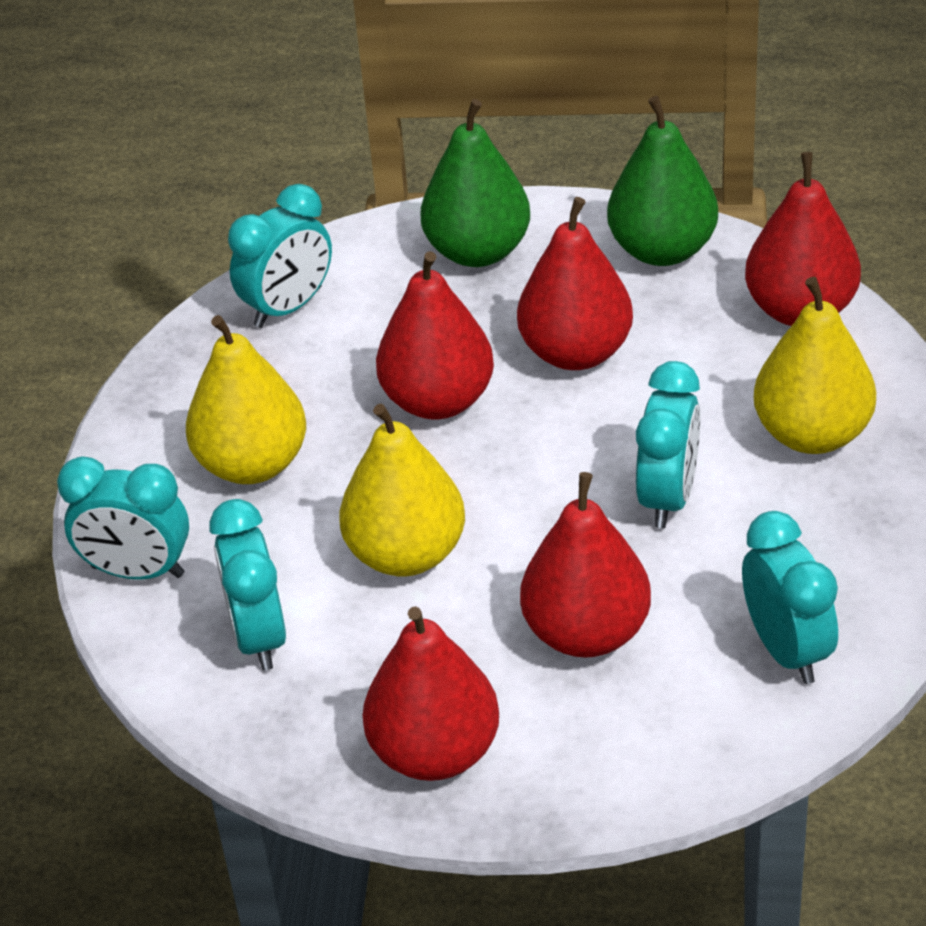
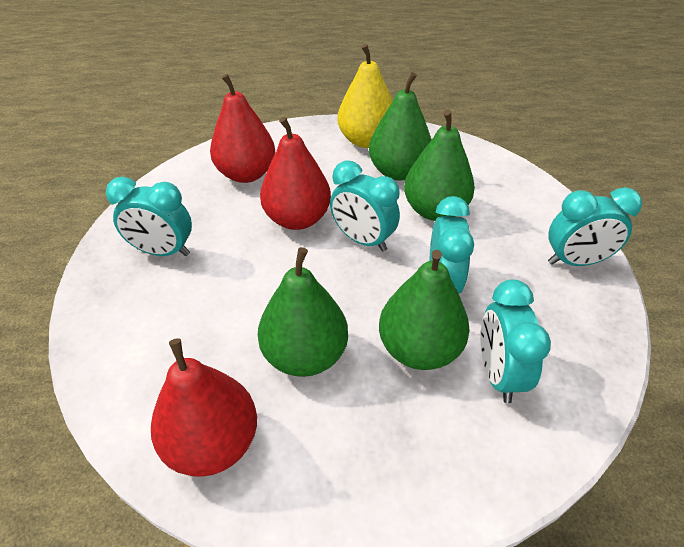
green pear: [421,99,530,267] [607,96,718,266] = 2 -> [258,247,348,377] [369,72,432,181] [379,250,470,370] [404,110,475,221] = 4
red pear: [363,607,499,781] [376,251,494,419] [517,197,633,370] [520,472,651,658] [745,152,861,326] = 5 -> [151,338,257,477] [210,74,275,183] [260,117,331,230] = 3
yellow pear: [186,315,306,484] [339,404,465,576] [754,277,876,454] = 3 -> [337,44,392,148] = 1

